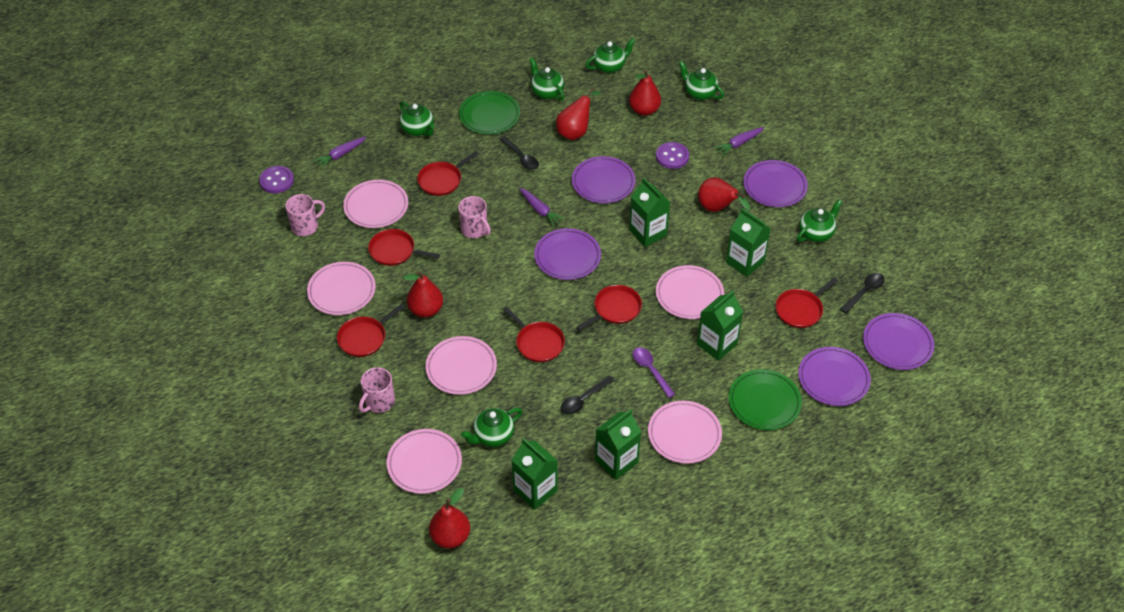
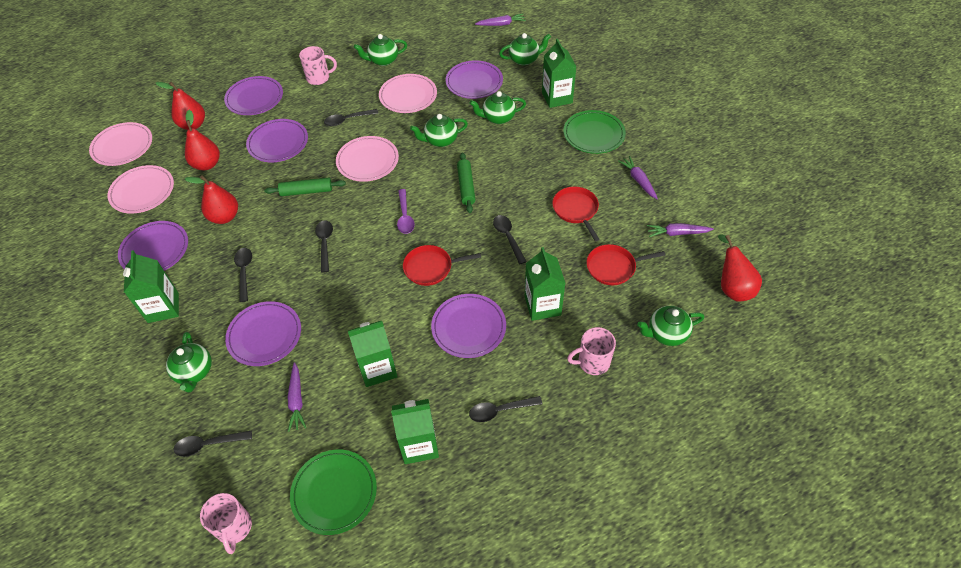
black spoon: [499,136,539,170] [560,375,615,414] [840,273,885,313] = 3 -> [174,430,252,457] [234,248,252,302] [315,220,333,273] [324,109,379,126] [469,396,542,422] [493,215,527,264] = 6
green rolling pin: none = 0 -> [264,178,346,196] [457,153,476,213] = 2
pink plate: [307,262,376,315] [343,180,408,228] [386,429,462,494] [426,336,497,395] [648,401,722,464] [656,265,724,319] = 6 -> [89,122,152,166] [108,165,174,214] [336,136,399,182] [379,74,437,113] = 4
purple button: [259,166,294,193] [656,142,689,169] = 2 -> none = 0
purple carrot: [314,137,366,169] [519,188,565,226] [715,127,764,156] = 3 -> [287,362,306,432] [475,14,526,26] [618,156,658,199] [647,223,714,237] = 4
purple plate: [534,228,601,280] [572,156,636,203] [743,160,808,207] [798,347,871,406] [863,313,934,370] = 5 -> [118,221,188,271] [224,76,283,115] [225,301,301,366] [246,119,308,162] [431,294,506,358] [446,60,503,99] = 6
red pan: [337,304,405,357] [368,229,440,266] [417,151,479,196] [503,307,565,362] [576,285,642,331] [776,277,838,328] = 6 -> [403,245,481,286] [552,187,599,241] [587,244,665,285] = 3
red pear: [404,271,443,317] [429,488,470,548] [556,88,601,140] [629,70,661,116] [698,178,750,212] = 5 -> [156,82,205,130] [185,110,220,171] [185,175,238,224] [718,235,762,302] = 4

